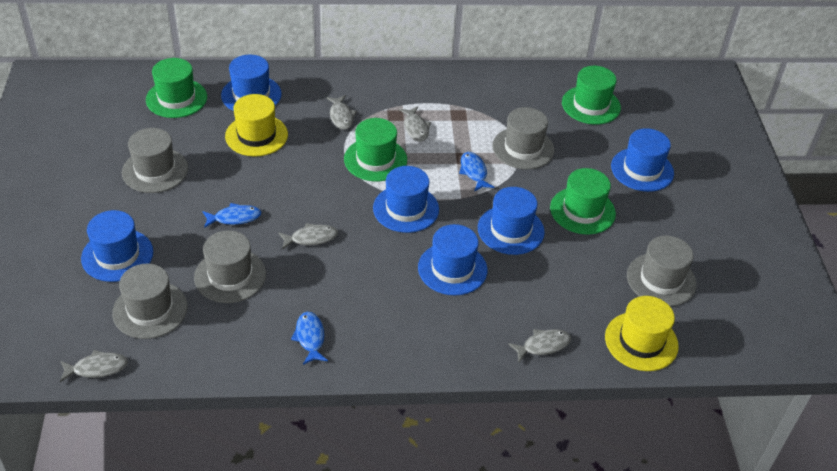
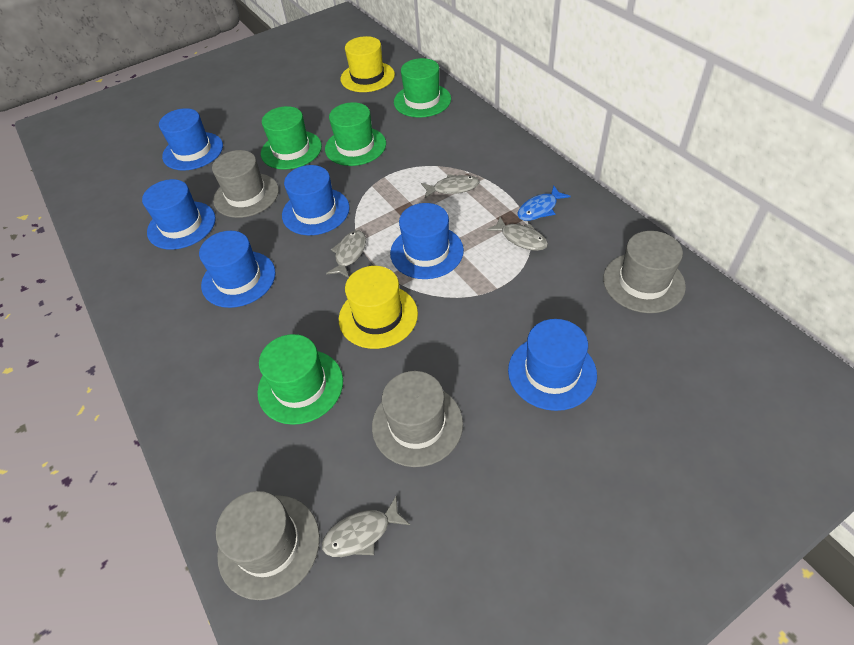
blue fish: [202,203,262,228] [291,312,328,365] [459,152,494,191] = 3 -> [518,186,571,221] = 1
grey fish: [60,350,128,382] [278,223,338,250] [326,95,357,130] [399,106,431,142] [508,329,571,362] = 5 -> [322,496,410,557] [326,230,366,278] [421,174,480,198] [486,217,548,251] = 4
grey hat: [112,264,187,339] [122,128,188,193] [194,230,266,303] [492,107,554,169] [627,236,697,306] = 5 -> [212,150,279,218] [216,491,320,600] [372,371,463,467] [603,231,686,313] = 4

